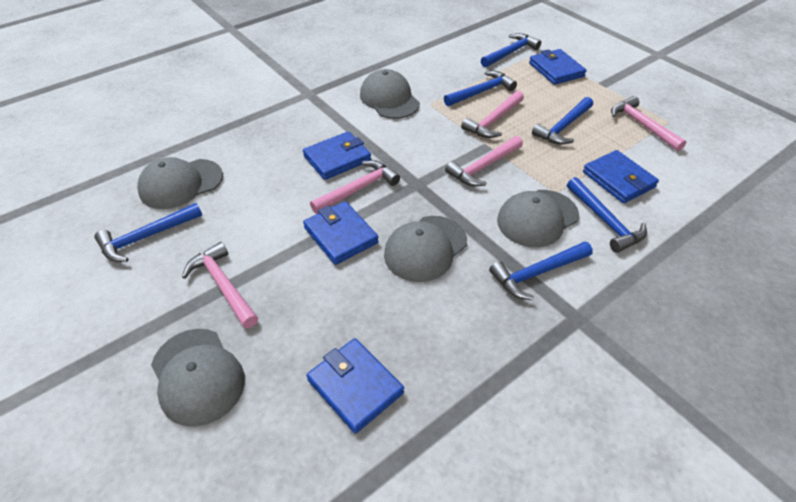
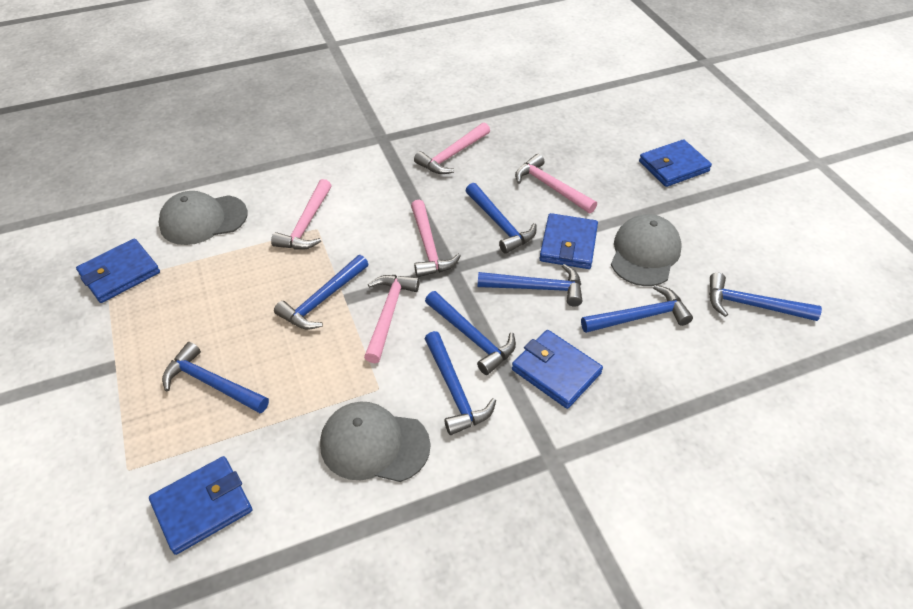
blue hammer: [94,203,202,262] [444,71,517,106] [481,33,541,67] [489,241,593,300] [532,97,593,145] [567,177,647,253] = 6 -> [162,342,269,413] [274,255,368,330] [425,291,516,375] [425,331,496,435] [465,183,536,254] [478,264,582,307] [581,285,693,333] [709,273,822,321] = 8
grey cap: [137,157,223,209] [151,329,245,427] [360,69,420,119] [384,216,467,282] [497,190,579,247] = 5 -> [158,191,248,245] [320,401,431,482] [611,214,682,286] = 3

